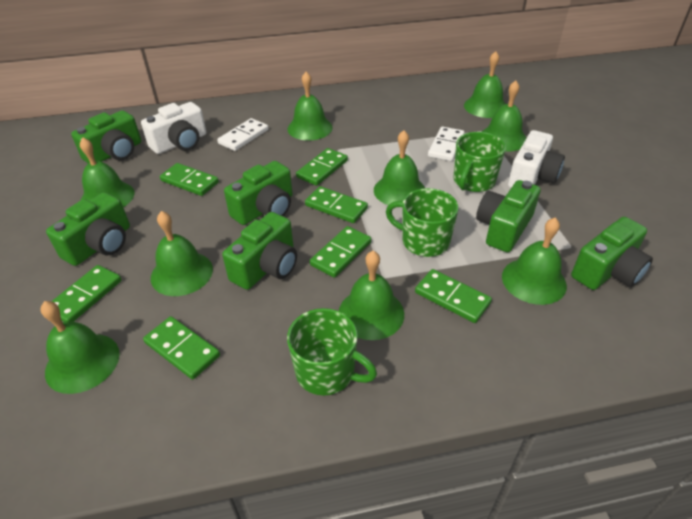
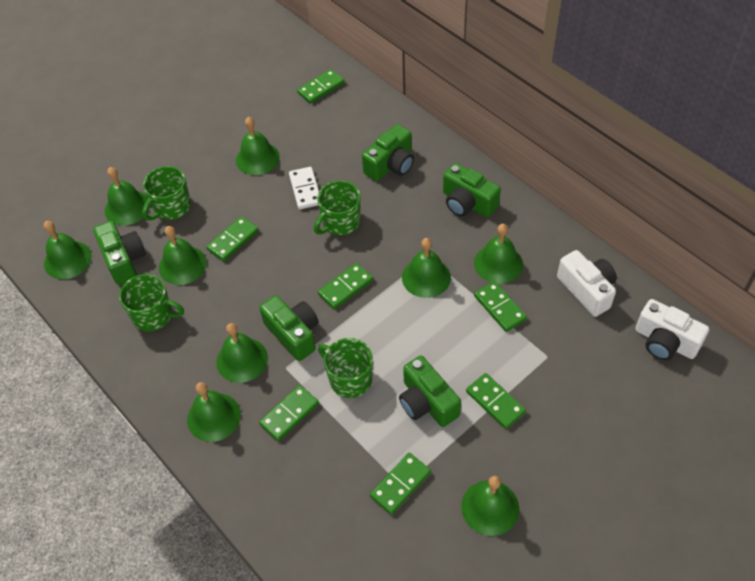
green camera: [46,192,130,266] [71,110,141,163] [222,212,297,290] [224,161,293,225] [476,180,540,252] [571,216,653,290] = 6 -> [93,221,146,285] [259,295,319,361] [362,124,414,181] [399,355,461,427] [443,163,501,217] = 5
green mug: [287,308,377,396] [386,188,459,257] [453,132,506,192] = 3 -> [119,274,184,331] [142,166,191,221] [314,181,361,235] [318,338,373,398] = 4
white domino: [217,118,268,151] [428,127,465,161] = 2 -> [289,167,319,209] = 1

